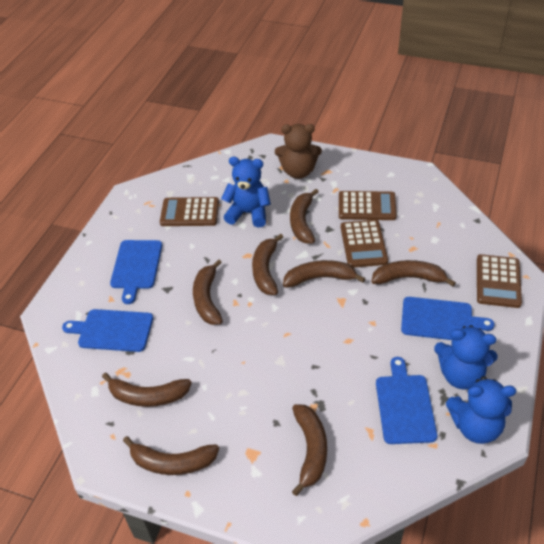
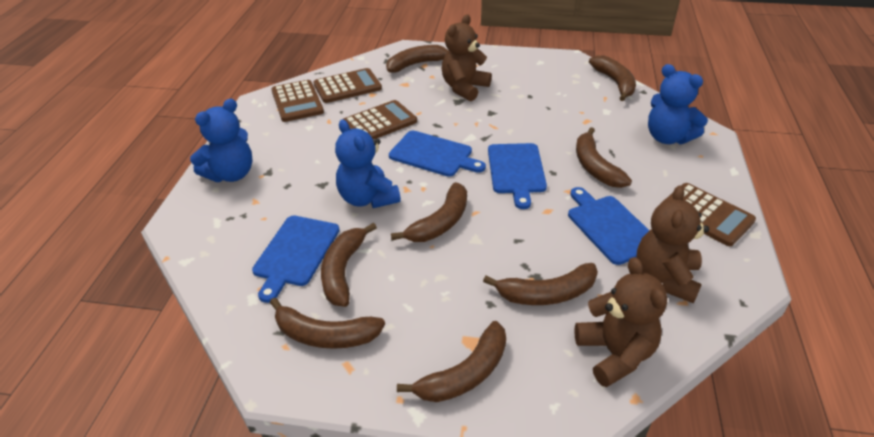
brown teddy bear: [275,124,322,179] = 1 -> [441,14,492,101] [574,257,667,387] [636,185,709,303] = 3

